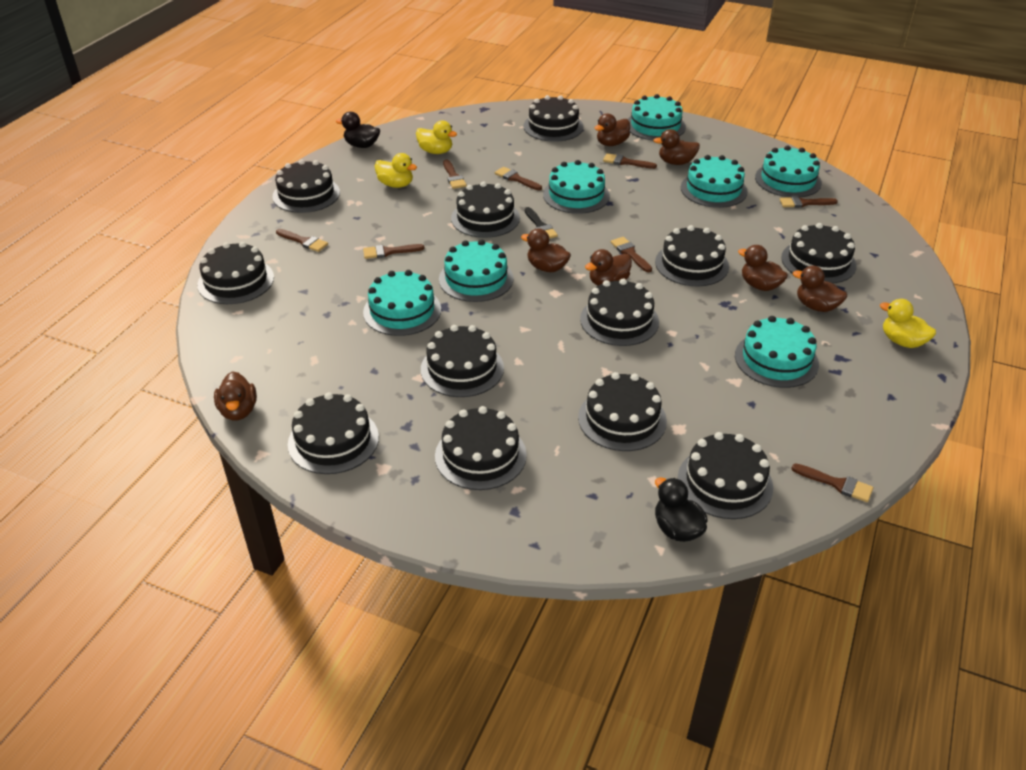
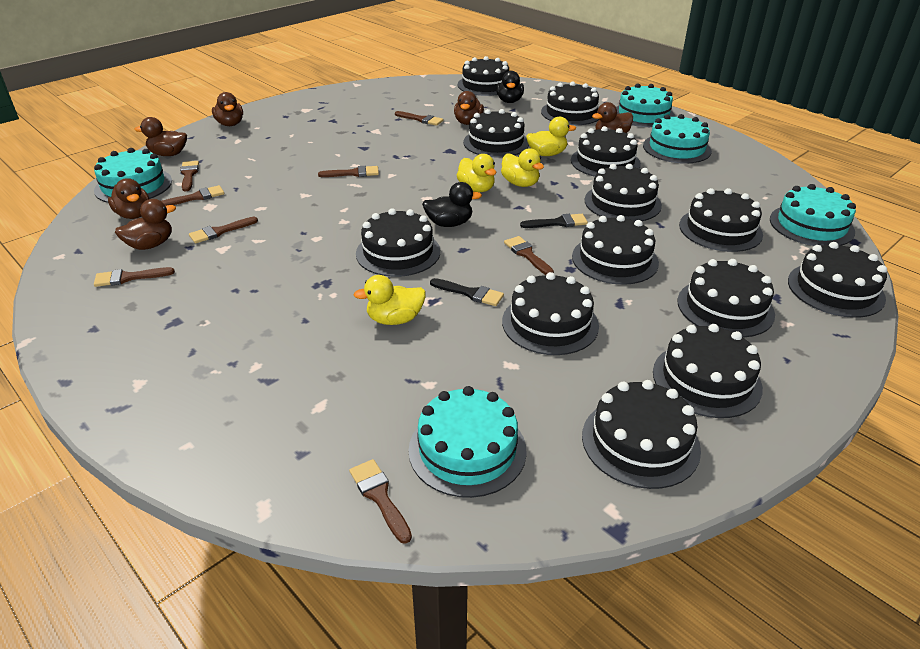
black brush: [525,207,558,239] = 1 -> [430,278,504,306] [520,214,588,228] = 2
black cake: [197,242,274,304] [272,159,340,213] [288,392,379,474] [421,325,504,397] [435,406,527,490] [451,182,520,238] [523,95,584,142] [578,372,667,451] [580,279,659,346] [655,225,729,286] [678,432,773,519] [781,223,857,283] = 12 -> [356,208,440,277] [458,56,509,96] [463,109,529,157] [502,272,599,355] [541,82,599,125] [571,126,641,177] [572,215,659,285] [582,380,701,489] [585,164,662,221] [653,324,763,418] [678,259,775,338] [679,188,763,252] [788,242,887,318] = 13
brown duck: [214,371,257,420] [521,228,571,272] [585,249,632,286] [594,113,630,146] [653,129,700,165] [738,245,788,291] [793,266,847,312] = 7 -> [108,178,149,219] [115,199,176,250] [135,117,187,156] [212,92,243,126] [454,91,484,125] [592,102,633,133] = 6
turquoise cake: [363,270,441,336] [439,239,514,302] [543,160,610,214] [628,94,686,140] [681,155,748,208] [735,316,819,388] [755,146,822,198] = 7 -> [94,148,172,203] [409,386,527,498] [616,83,675,127] [643,114,712,164] [770,184,856,246] = 5
yellow duck: [375,153,417,188] [416,121,457,154] [880,299,936,348] = 3 -> [354,275,426,325] [457,154,496,192] [501,148,544,187] [526,117,576,156] = 4

